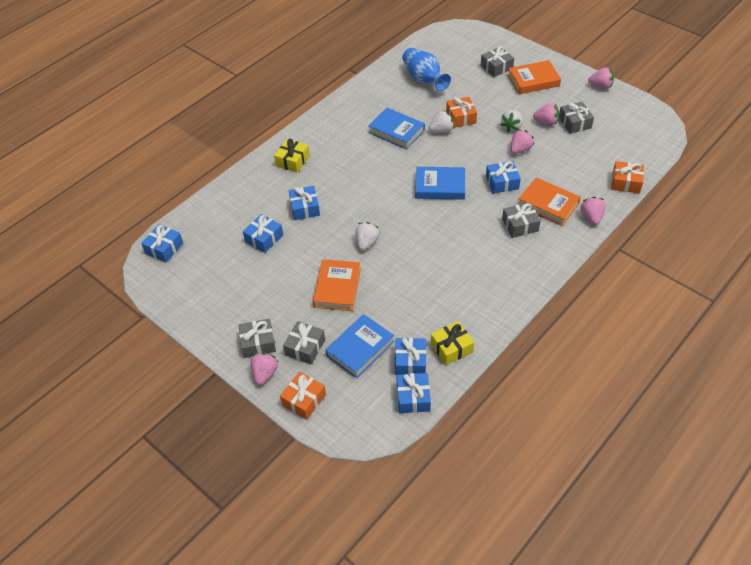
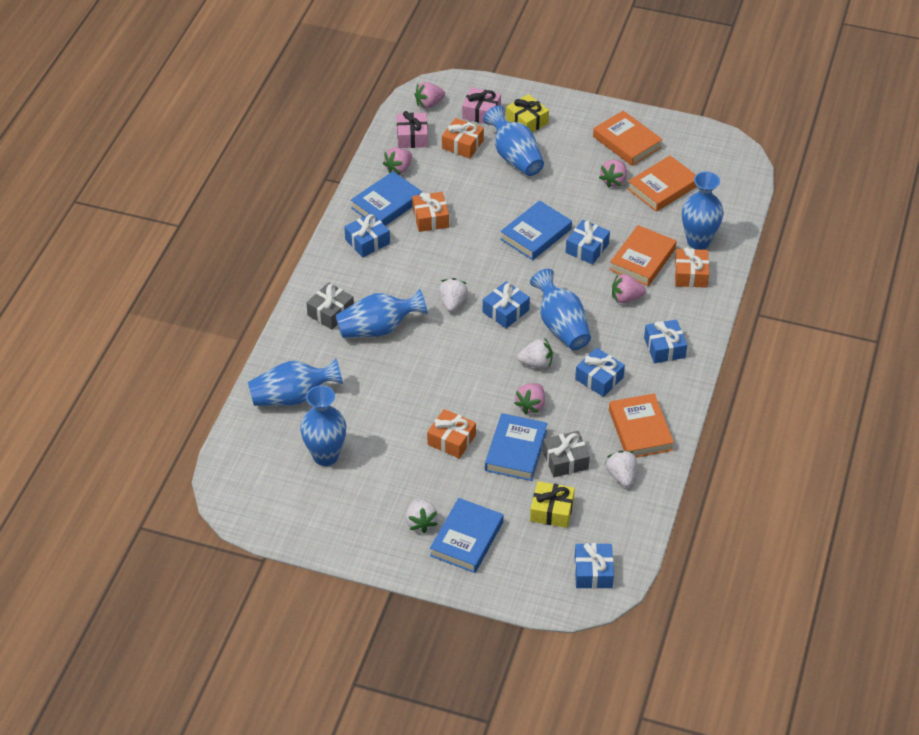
blue book: [325,314,394,378] [369,108,425,149] [415,167,465,200] = 3 -> [351,171,422,226] [430,498,503,573] [485,413,548,481] [500,200,572,260] = 4
blue vase: [402,48,451,91] = 1 -> [248,358,343,406] [300,386,346,466] [336,289,427,338] [483,105,544,176] [530,269,591,350] [682,171,724,250] = 6
grey gift: [238,318,276,358] [283,321,325,364] [481,46,514,77] [502,202,541,238] [559,102,594,134] = 5 -> [306,282,354,330] [543,431,590,477] = 2
orange book: [313,259,361,311] [508,60,561,94] [518,177,581,226] = 3 -> [593,111,663,166] [609,225,677,286] [609,393,674,458] [628,156,697,212] = 4
orange gift: [280,372,326,419] [446,97,477,128] [611,161,644,193] = 3 -> [412,192,449,232] [427,409,476,459] [442,118,484,158] [675,247,709,288] = 4
pink gift: none = 0 -> [397,111,428,148] [462,87,501,125] = 2
white strawberry: [355,222,380,251] [429,110,454,133] [500,110,523,133] = 3 -> [406,498,438,533] [439,278,468,312] [517,339,553,369] [606,450,637,487] = 4

